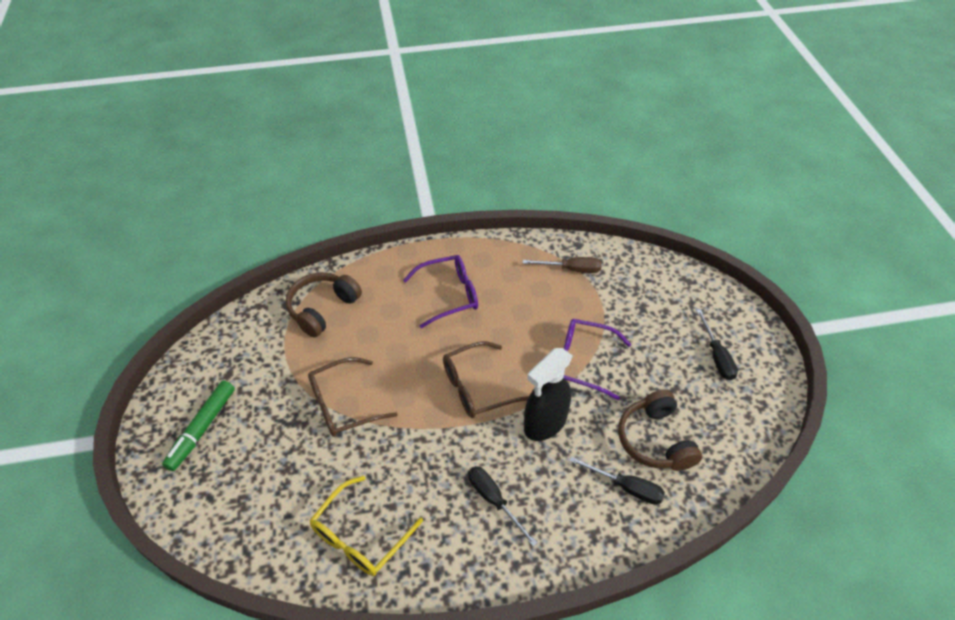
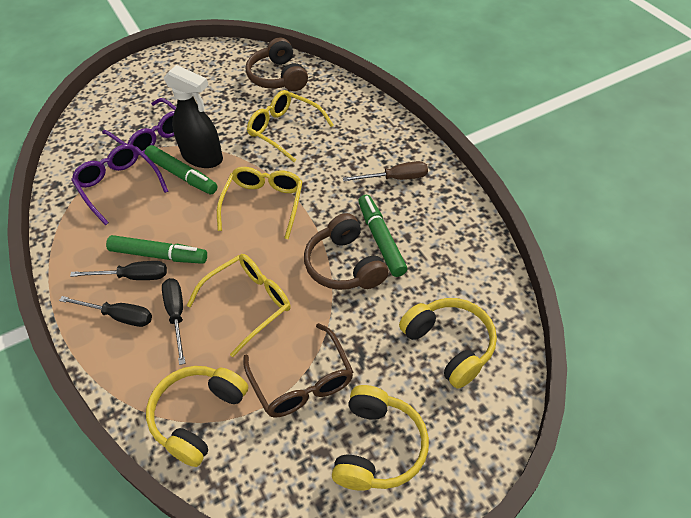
brown glasses: [308,357,398,437] [443,341,529,418] = 2 -> [243,323,353,418] = 1
green marker: [162,381,235,471] = 1 -> [106,235,207,264] [144,145,217,194] [358,195,407,277] = 3
yellow glasses: [309,476,423,576] = 1 -> [187,254,291,357] [217,167,303,239] [247,90,334,162] = 3
yellow headphones: none = 0 -> [146,366,248,467] [332,385,429,491] [399,298,497,389] = 3

